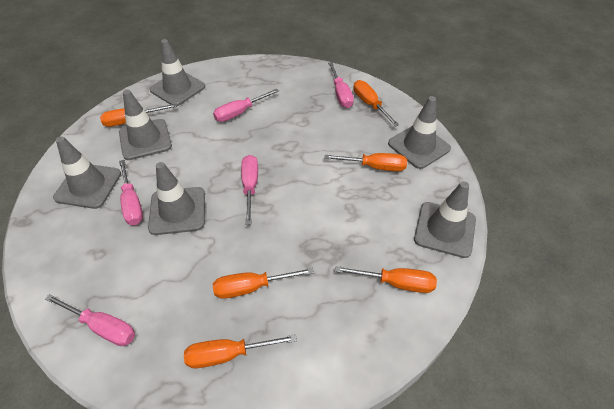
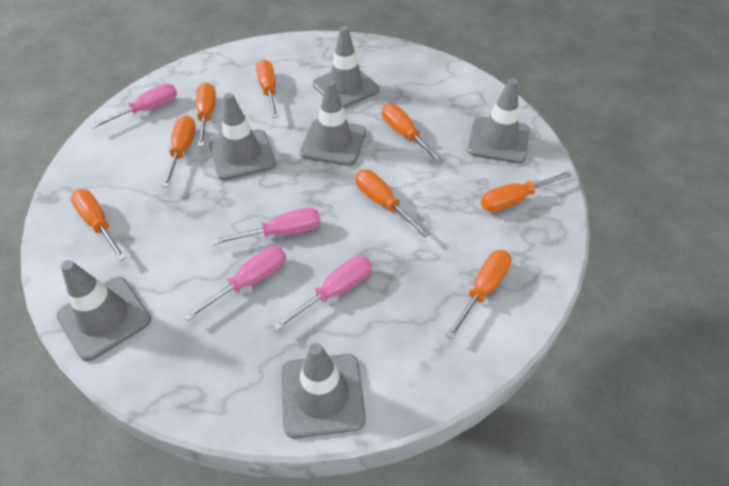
orange screwdriver: [100,103,178,127] [184,334,297,368] [213,268,314,299] [324,153,407,171] [335,266,437,293] [353,80,399,127] = 6 -> [70,189,126,261] [162,115,196,187] [196,82,216,147] [256,59,278,118] [355,169,430,237] [382,104,444,163] [446,250,512,340] [481,171,572,212] = 8
pink screwdriver: [45,294,135,346] [119,160,143,225] [213,89,279,122] [241,155,258,225] [328,62,354,108] = 5 -> [90,84,177,129] [183,246,286,321] [212,208,321,245] [273,256,372,331] = 4

